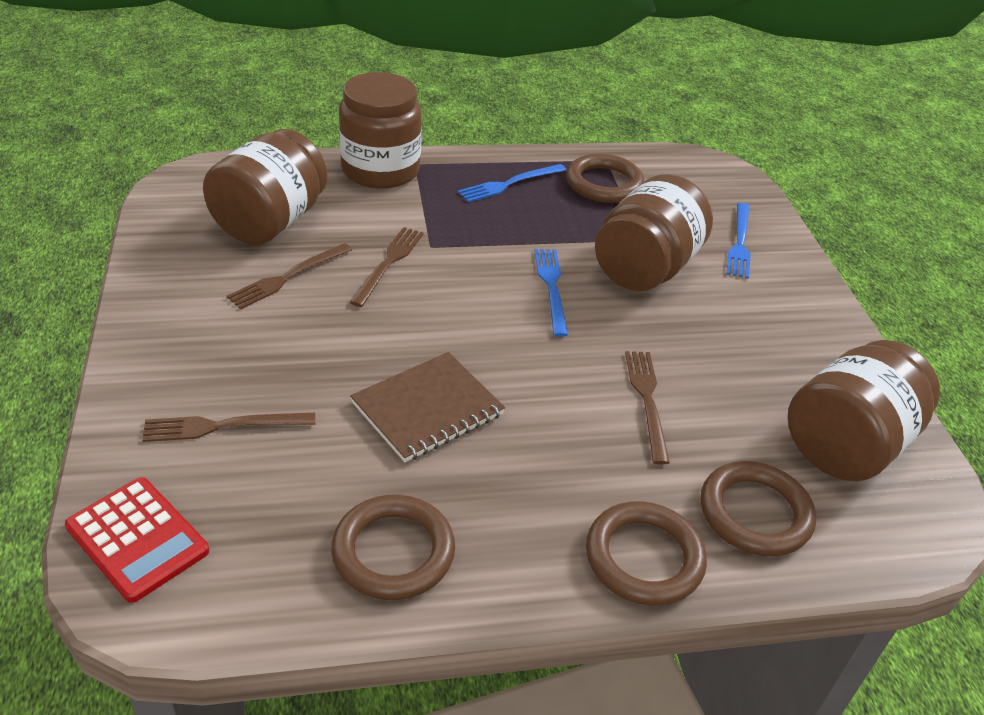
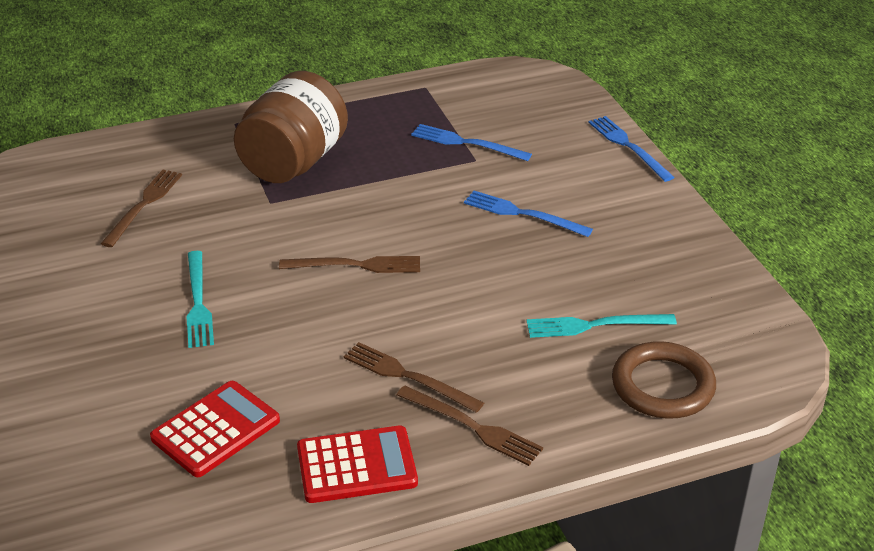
brown jar: [203,129,327,245] [339,72,422,189] [595,174,713,291] [787,340,940,481] = 4 -> [234,71,348,183] = 1
brown notebook: [350,352,505,462] = 1 -> none = 0
brown ring: [331,494,455,600] [566,153,644,203] [586,501,707,606] [701,461,816,556] = 4 -> [612,341,716,419] = 1
red calculator: [65,477,209,603] = 1 -> [150,381,280,477] [297,426,418,503] = 2
turquoise fork: none = 0 -> [186,251,214,348] [527,314,677,338] = 2

